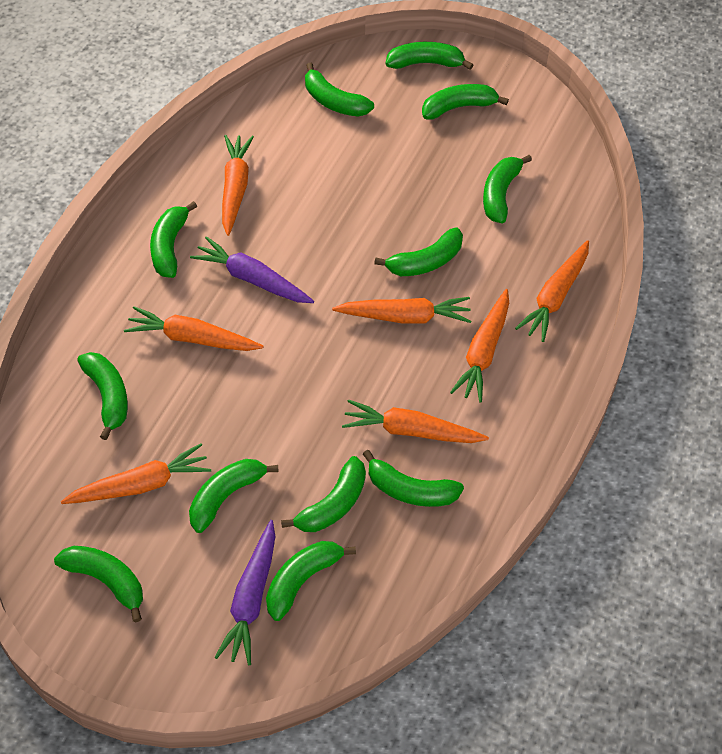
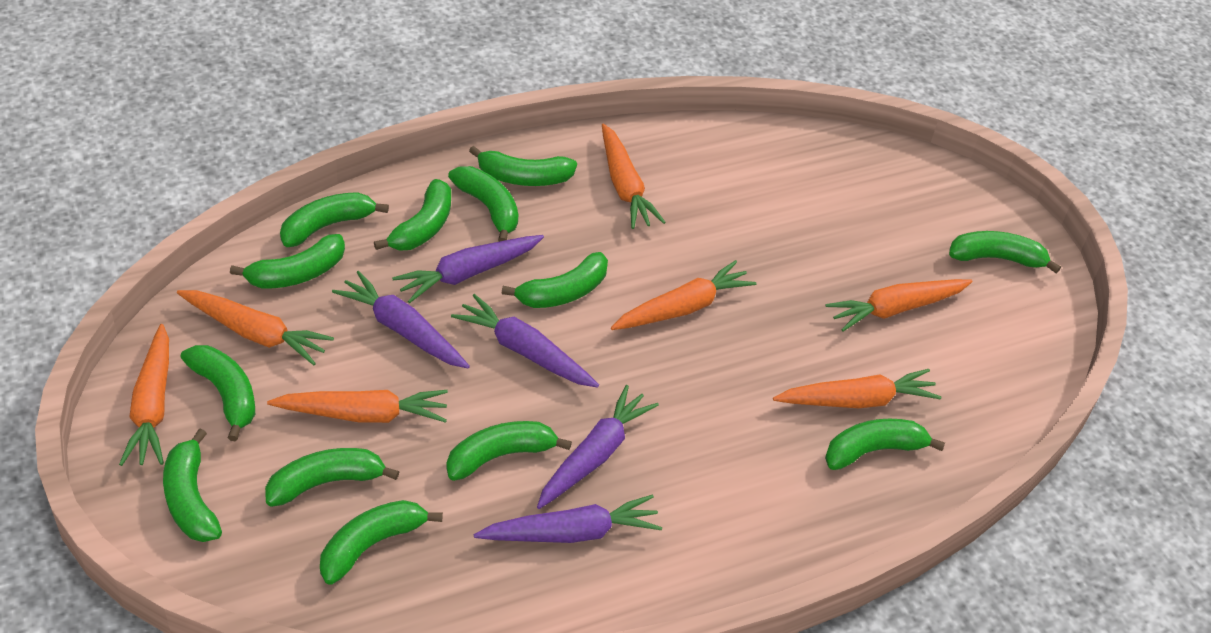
green banana: [54,546,143,622] [77,352,128,440] [150,201,197,278] [189,459,279,533] [266,541,356,621] [281,456,366,532] [305,62,374,117] [363,450,464,507] [374,227,463,276] [385,42,473,70] [422,84,509,119] [483,155,532,224] = 12 -> [163,429,222,542] [181,345,255,441] [230,234,345,289] [265,448,399,507] [280,192,389,247] [320,500,443,584] [374,179,451,251] [447,421,572,481] [448,166,518,242] [469,146,577,186] [502,252,608,308] [825,419,945,470] [949,231,1061,274] = 13
purple carrot: [190,236,314,303] [215,520,275,665] = 2 -> [332,271,470,369] [392,235,544,303] [451,294,599,388] [474,494,662,543] [537,385,659,509] = 5

